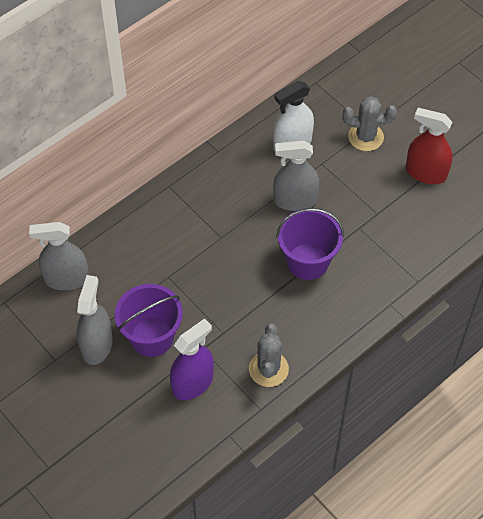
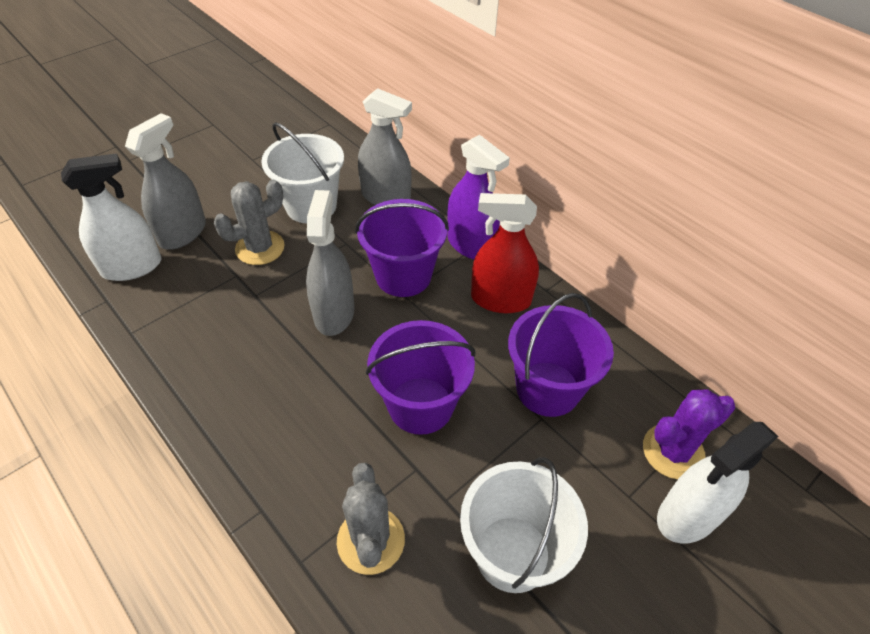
purple bucket: [115,284,183,357] [276,208,344,280] = 2 -> [355,199,449,297] [366,320,475,435] [508,293,614,417] = 3
purple cactus: none = 0 -> [643,389,735,479] = 1
white bucket: none = 0 -> [261,122,344,224] [460,457,588,593] = 2
white spray bottle: [273,81,314,151] = 1 -> [61,154,161,281] [657,422,778,543] = 2

